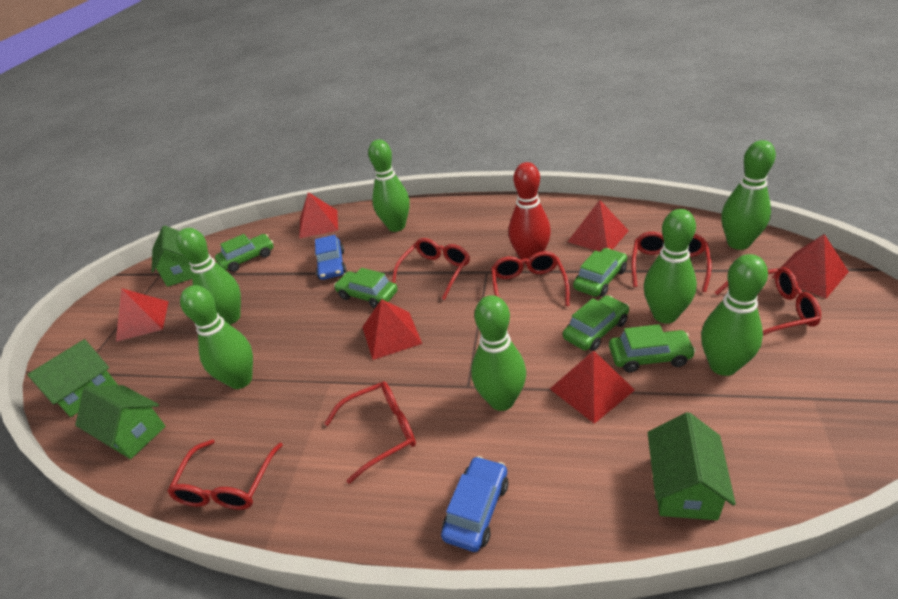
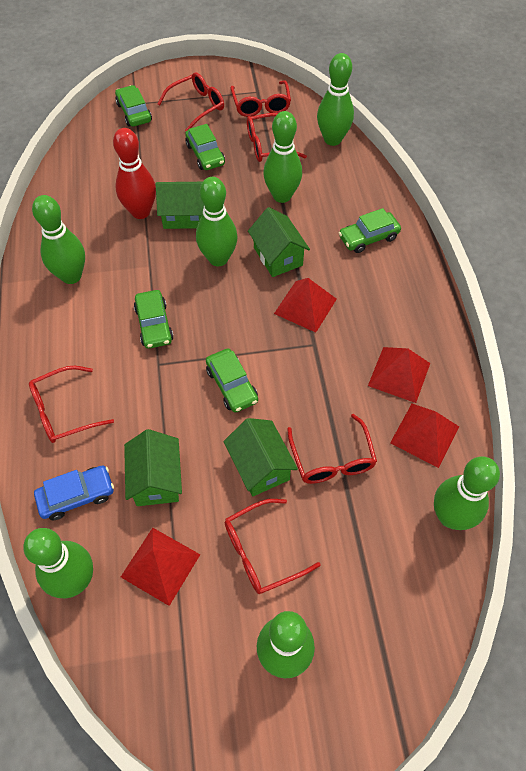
blue car: [315,235,347,280] [441,456,508,552] = 2 -> [34,466,114,520] = 1
red pyramid: [116,288,169,342] [299,192,338,239] [362,299,422,360] [550,350,635,424] [568,200,629,252] [771,234,849,298] = 6 -> [121,528,201,606] [274,278,337,333] [368,347,430,403] [390,404,459,468] = 4

